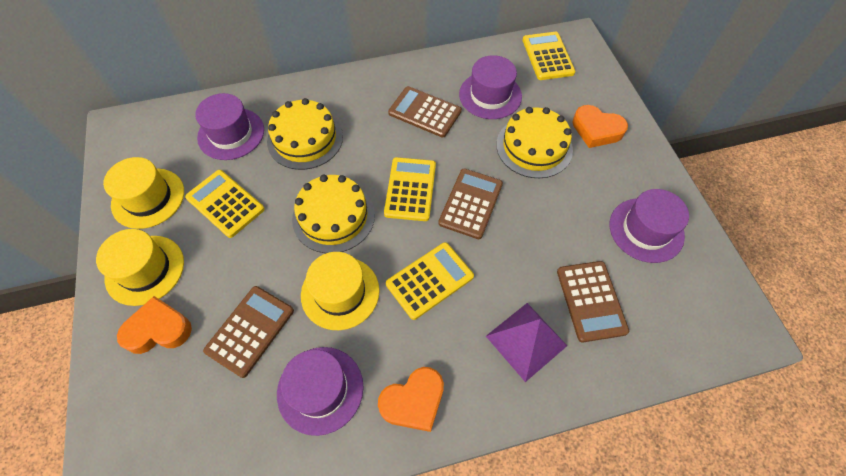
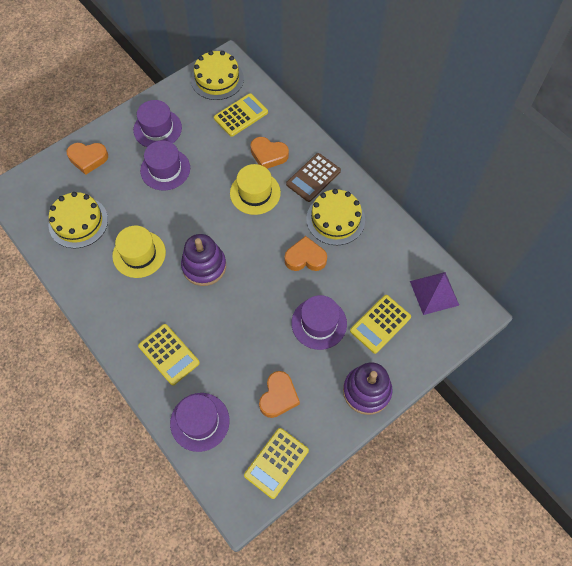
brown calculator: [203,286,294,378] [388,86,462,138] [438,169,503,239] [557,261,629,342] = 4 -> [286,153,341,202] = 1
orange heart: [117,296,192,354] [378,367,444,432] [572,105,628,148] = 3 -> [67,143,108,175] [250,137,289,169] [259,371,300,418] [285,236,327,271] = 4
purple stacking toy: none = 0 -> [181,234,226,286] [343,363,393,415] = 2
yellow hat: [96,229,184,306] [103,157,184,229] [301,252,380,330] = 3 -> [112,226,166,278] [230,164,281,215] = 2

